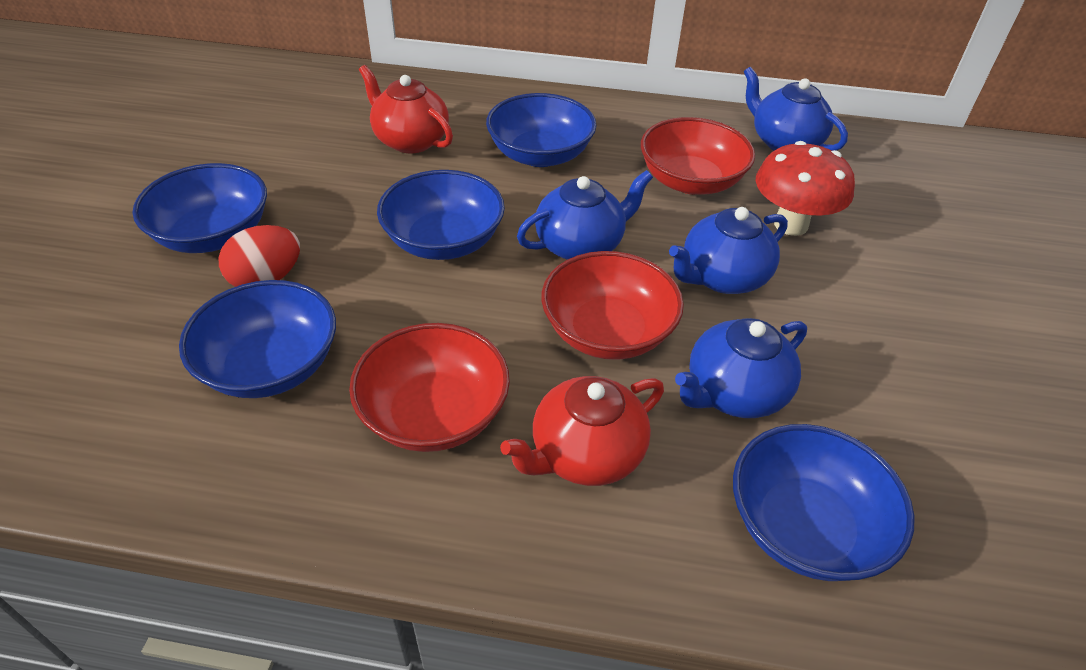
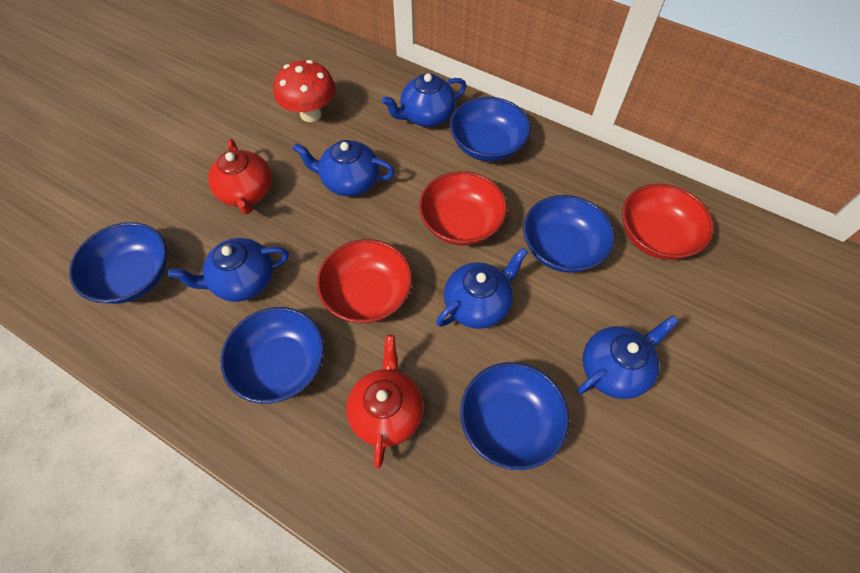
blue teapot: [517,170,653,260] [669,207,788,294] [675,318,807,418] [743,67,848,151] = 4 -> [168,238,289,302] [293,140,395,196] [382,73,466,127] [436,248,528,329] [577,315,679,399] = 5
red egg: [218,225,300,287] = 1 -> none = 0

